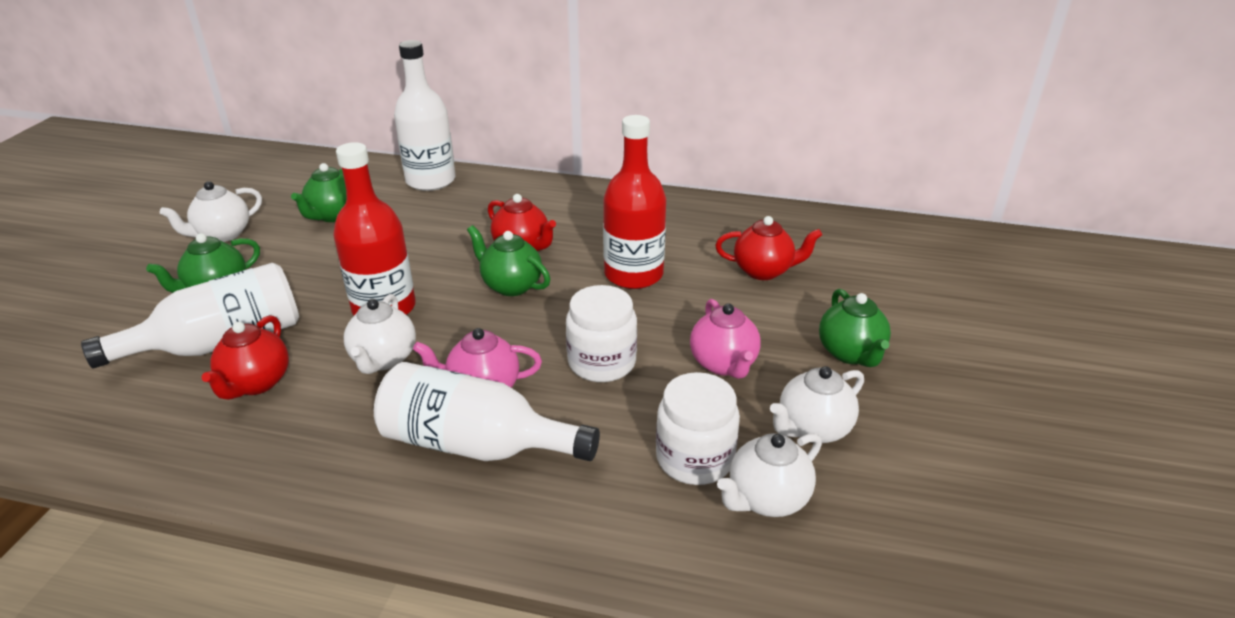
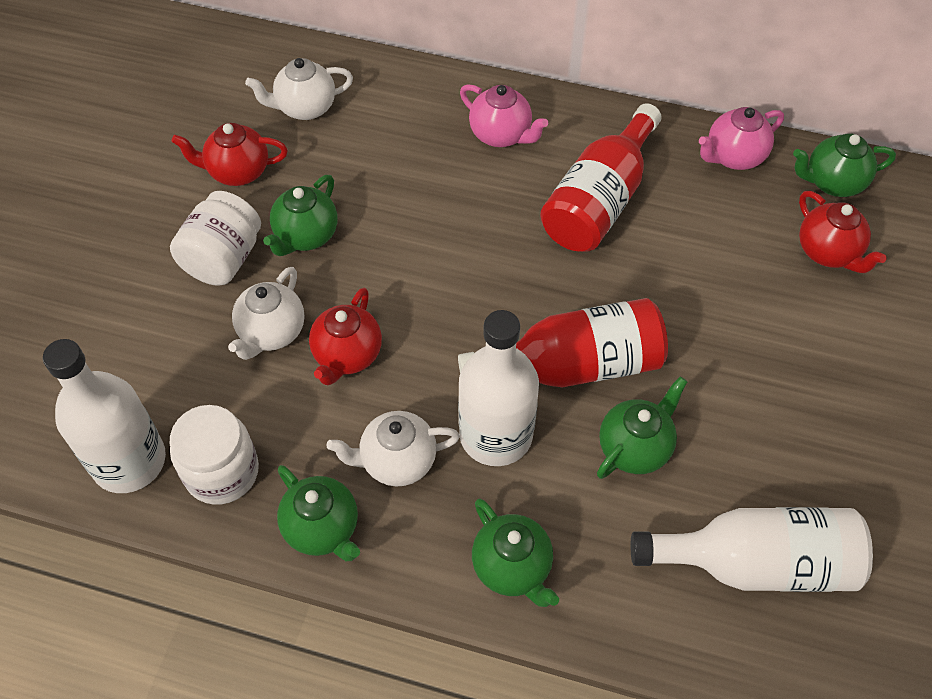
green teapot: [146,233,260,293] [291,163,347,222] [467,225,550,296] [819,289,891,367] = 4 -> [263,175,338,256] [277,465,360,561] [472,499,559,607] [597,377,687,479] [793,134,896,197] = 5
white teapot: [160,181,262,242] [344,294,416,374] [717,433,822,517] [770,366,864,443] = 4 -> [228,267,305,360] [245,58,353,120] [326,411,460,486] = 3

